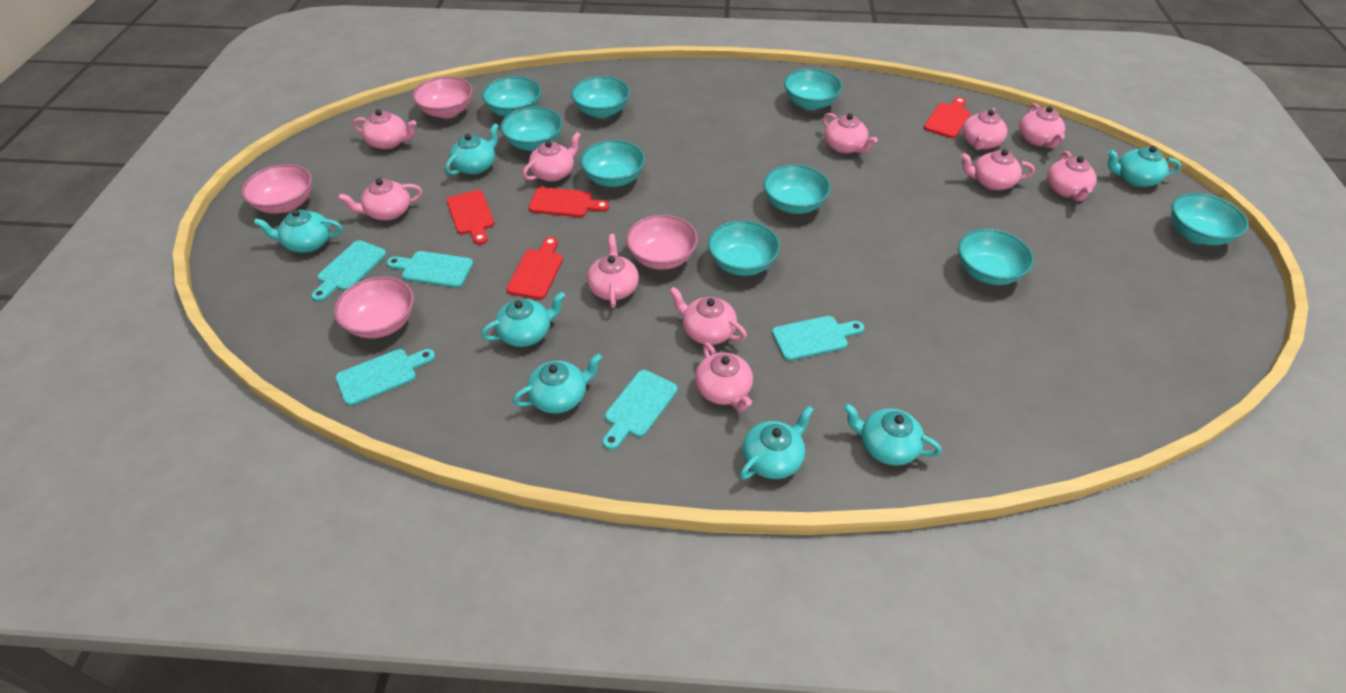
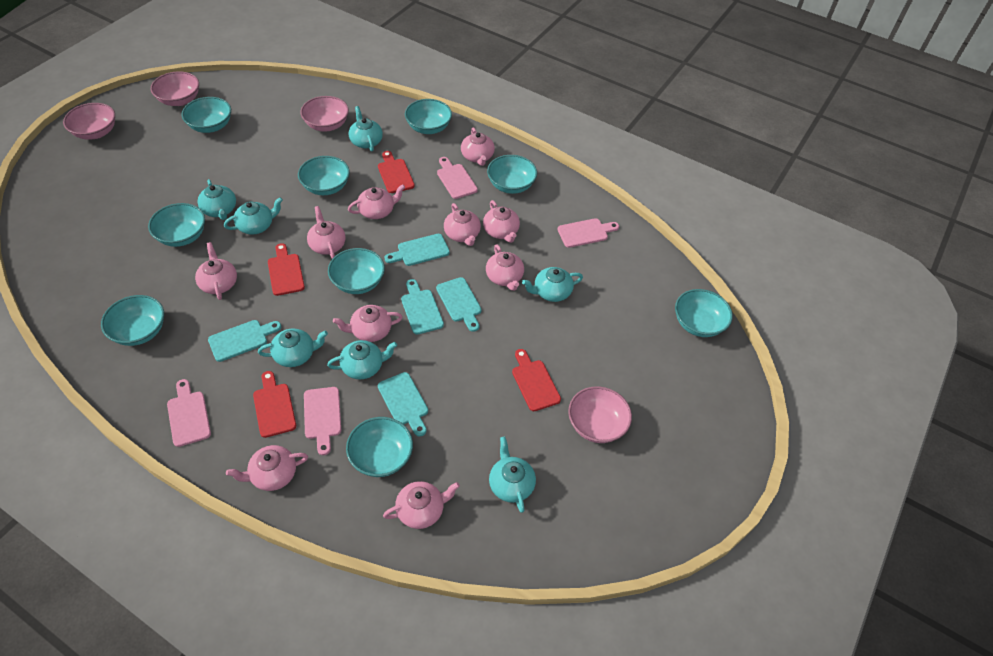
pink cutting board: none = 0 -> [167,379,211,447] [304,387,341,455] [437,157,478,199] [557,218,619,248] = 4
pink teapot: [338,178,422,220] [353,109,417,149] [523,132,581,182] [587,234,639,308] [669,287,747,345] [695,343,753,411] [823,113,878,154] [961,149,1035,190] [962,108,1007,150] [1019,103,1065,148] [1047,151,1097,201] = 11 -> [195,242,237,300] [226,445,308,491] [307,206,346,259] [333,305,403,342] [348,184,405,219] [383,481,460,529] [444,203,481,246] [461,127,495,166] [483,200,520,243] [486,244,524,291] = 10

